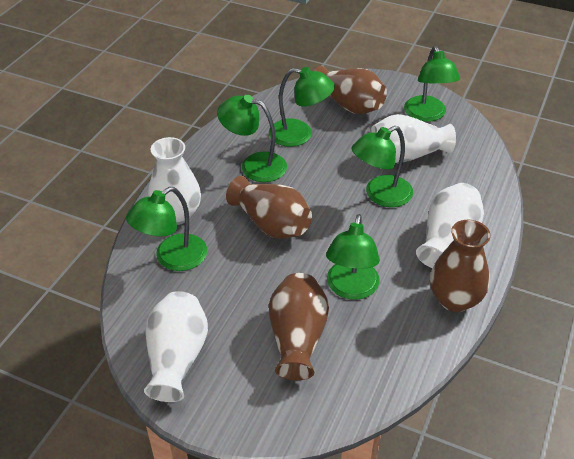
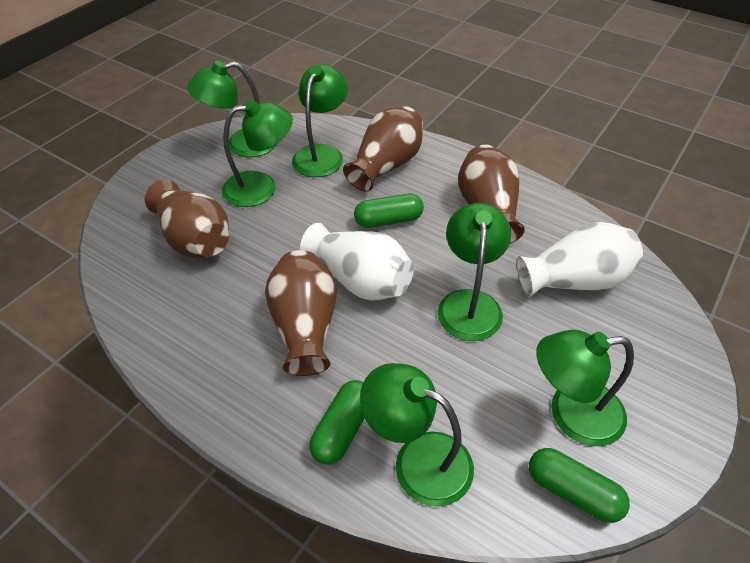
green capsule: none = 0 -> [309,380,365,465] [354,194,424,228] [529,448,630,523] = 3
white vase: [144,291,208,402] [148,137,201,225] [370,114,456,163] [416,183,484,268] = 4 -> [300,223,414,301] [516,222,643,297] = 2

